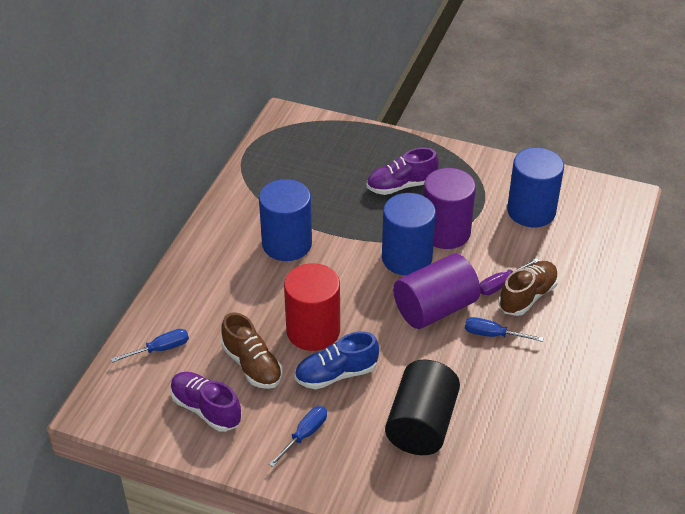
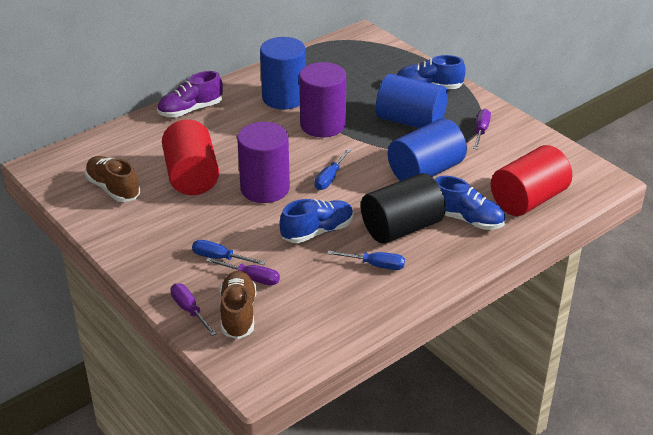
blue shoe: [295,331,379,389] = 1 -> [279,199,354,243] [397,55,466,89] [435,176,505,230] = 3
purple screwdriver: [480,258,539,295] = 1 -> [170,283,217,336] [206,258,280,285] [473,109,491,150] = 3
purple shoe: [170,372,242,432] [367,148,439,195] = 2 -> [157,71,223,117] = 1
red cylinder: [284,263,340,351] = 1 -> [162,119,219,195] [491,145,572,216] = 2

